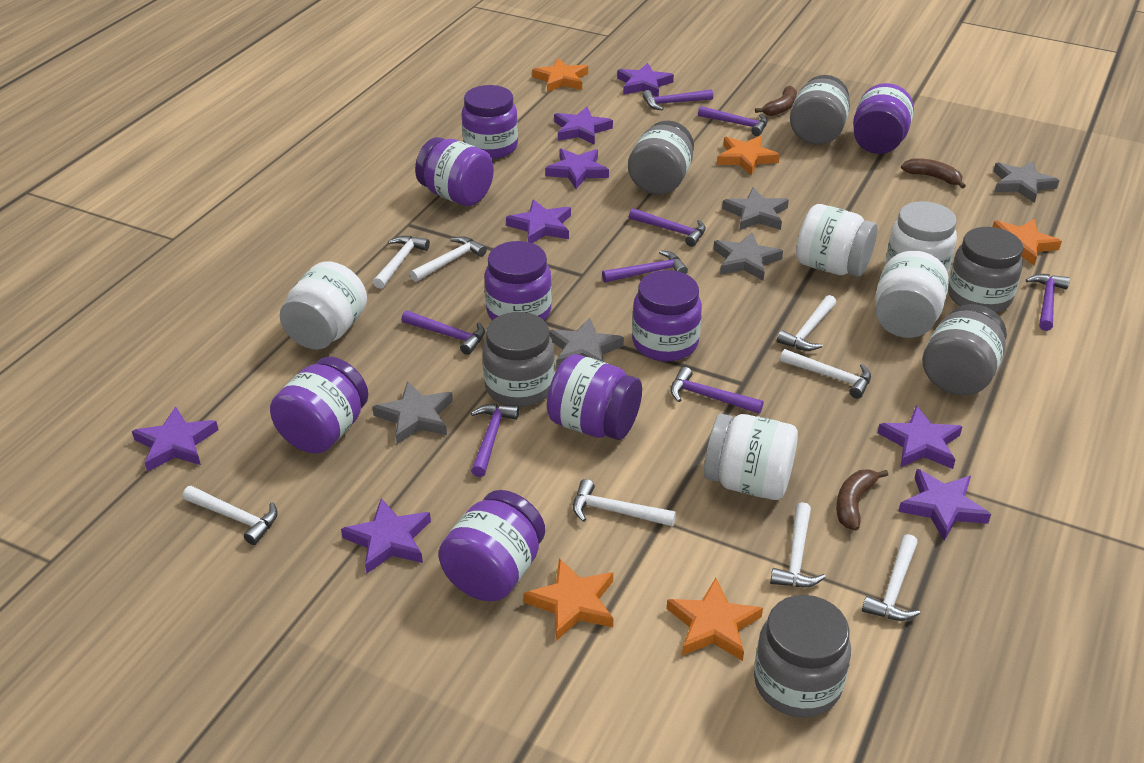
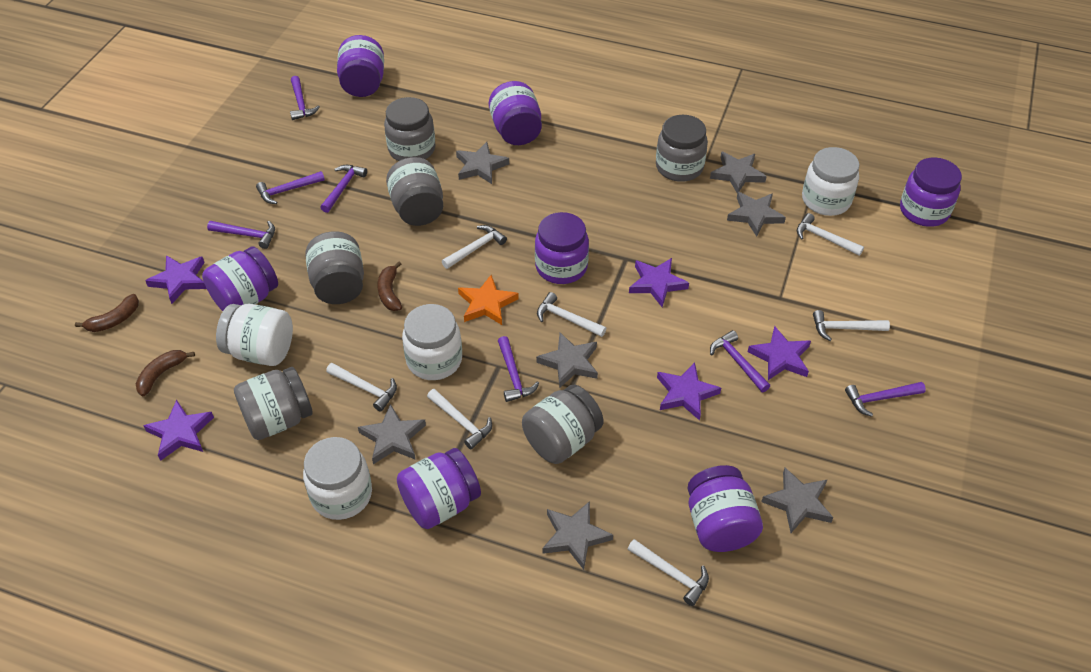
grey star: [373,381,453,444] [549,317,624,369] [713,232,783,281] [722,187,789,231] [993,161,1059,203] = 5 -> [358,404,426,464] [456,142,509,184] [536,333,598,388] [542,501,613,570] [710,151,767,193] [727,192,786,237] [761,468,833,533] = 7
orange star: [523,558,613,641] [532,58,588,92] [667,578,763,661] [717,136,780,176] [993,219,1062,265] = 5 -> [458,275,519,325] = 1
purple hammer: [401,310,485,355] [471,404,519,477] [602,250,688,283] [629,208,706,247] [642,89,713,110] [670,367,764,414] [698,106,768,136] [1026,274,1070,331] = 8 -> [207,221,275,249] [256,171,325,204] [290,76,320,120] [320,165,367,213] [498,336,539,402] [710,330,770,392] [845,382,926,417] = 7
purple jar: [270,356,368,454] [415,137,494,206] [438,490,545,601] [462,85,518,159] [485,241,552,321] [547,354,642,440] [632,270,702,361] [853,83,914,154] = 8 -> [202,246,278,311] [337,35,384,97] [397,448,481,529] [489,81,542,145] [535,212,589,284] [687,465,763,552] [900,157,962,227] = 7
purple star: [132,406,218,472] [341,498,431,574] [506,199,571,243] [545,149,609,189] [554,107,613,145] [617,63,674,97] [878,405,963,469] [898,469,991,541] = 8 -> [143,400,214,461] [145,255,207,304] [629,258,689,307] [657,362,721,421] [748,326,811,380] = 5
white hammer: [183,486,278,545] [373,236,430,289] [410,236,487,282] [573,479,676,527] [770,502,826,587] [777,295,836,351] [780,349,871,399] [862,534,920,621] = 8 -> [326,363,397,412] [427,389,492,449] [442,225,507,269] [537,292,606,337] [628,539,709,606] [797,213,864,256] [813,310,890,341] = 7
white jar: [280,261,367,350] [704,414,798,500] [796,204,877,277] [875,251,949,338] [886,201,957,273] = 5 -> [216,304,293,366] [303,437,372,520] [402,304,462,380] [802,147,859,216] = 4

